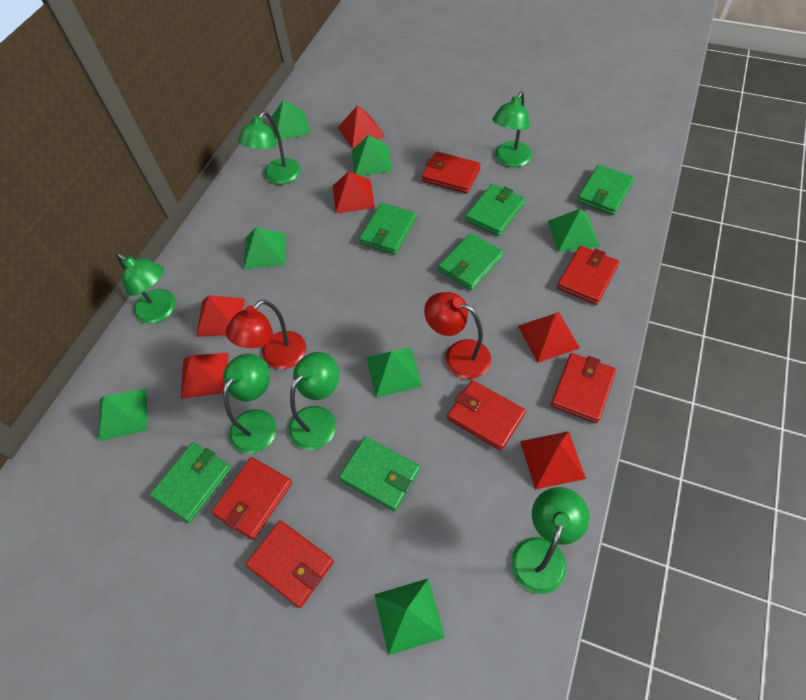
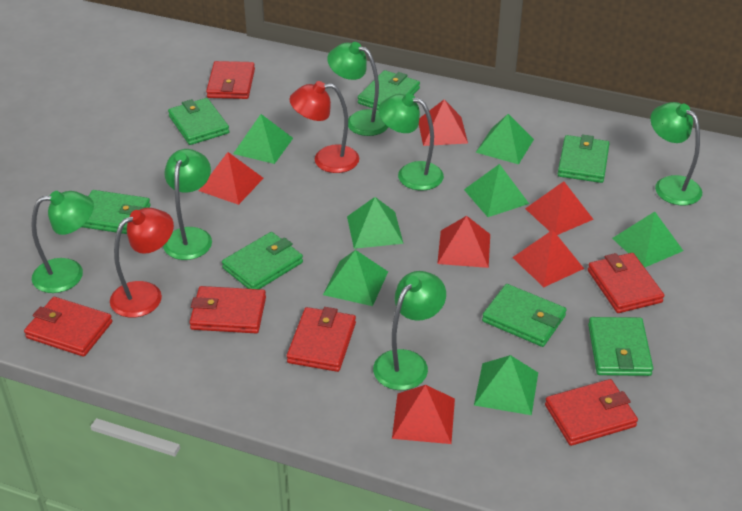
green wallet: [150,442,231,523] [339,437,420,511] [359,203,416,254] [438,233,503,290] [465,184,525,236] [577,165,634,215] = 6 -> [81,190,151,234] [168,98,229,145] [222,232,303,289] [358,70,420,110] [482,284,567,347] [558,135,610,183] [588,317,653,376] = 7

